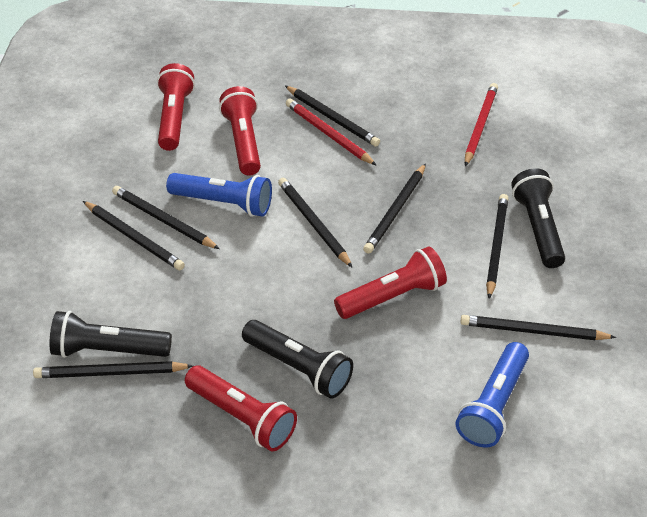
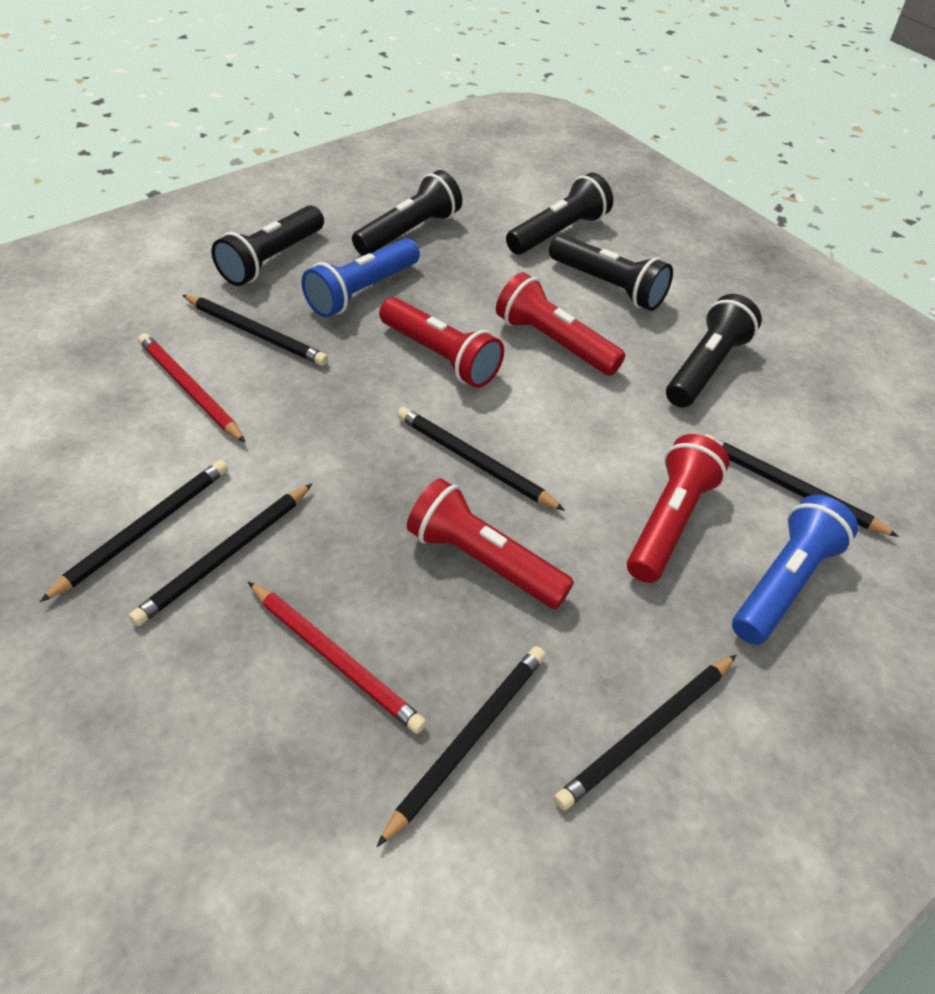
black flashlight: [49,311,172,358] [242,320,353,399] [511,168,565,268] = 3 -> [211,205,324,286] [352,170,462,256] [506,173,613,255] [549,234,673,311] [666,294,762,407] = 5
black pencil: [33,361,193,378] [83,201,185,270] [112,186,220,249] [278,178,353,268] [285,86,380,147] [363,163,426,254] [460,315,616,340] [486,194,509,299] = 8 -> [40,460,228,602] [129,484,312,626] [182,295,328,366] [377,646,546,847] [397,407,565,511] [554,655,736,810] [705,434,899,537] = 7

